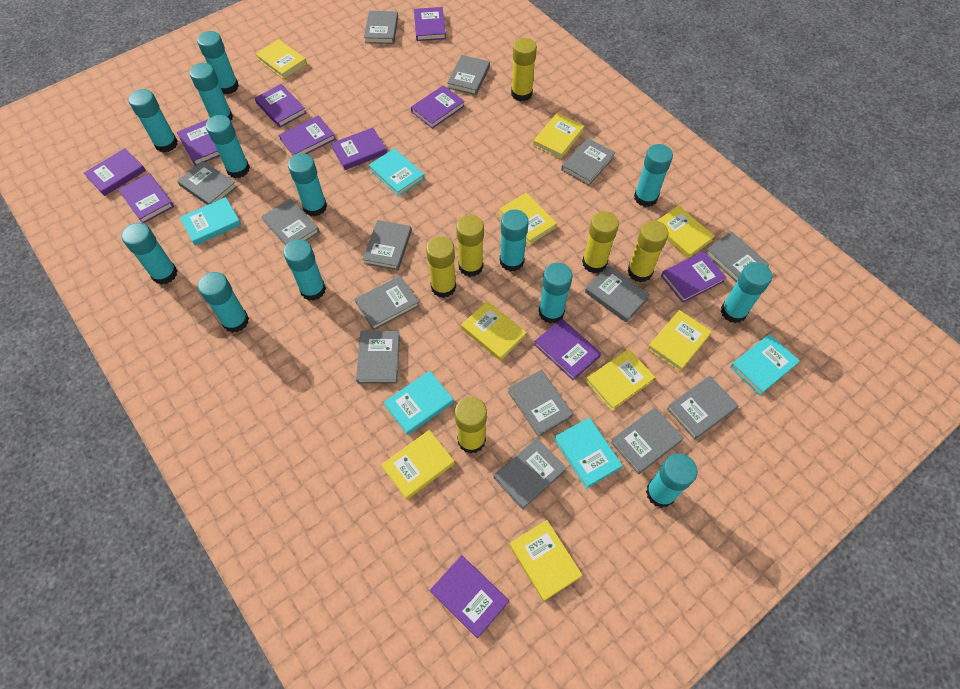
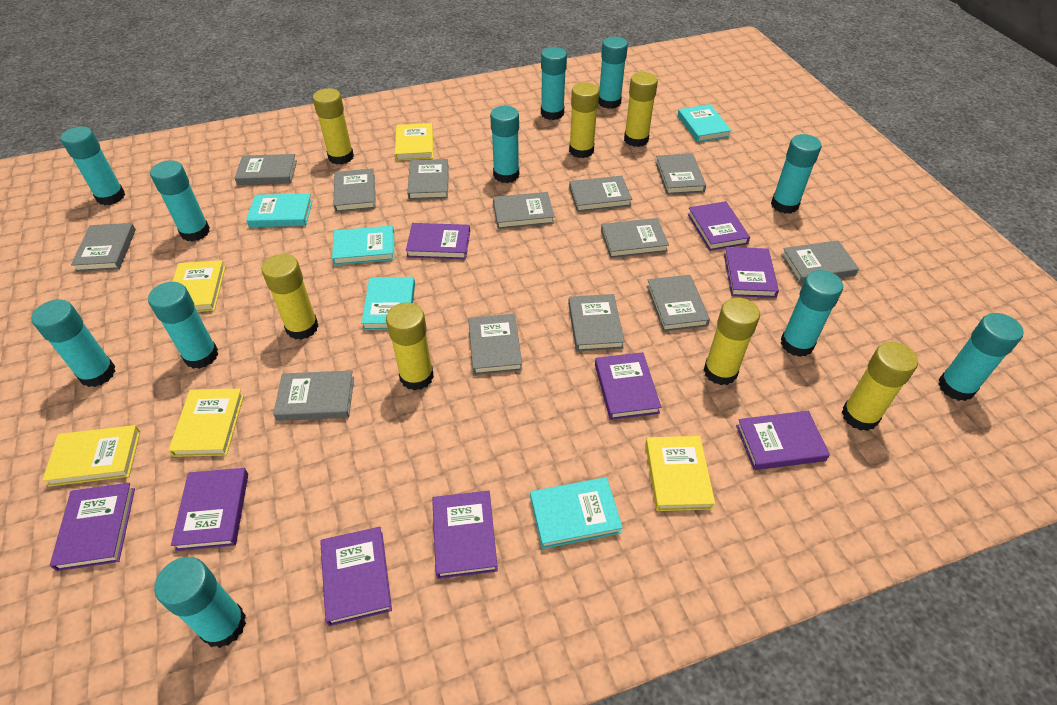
grey book: [177,160,237,205] [261,199,320,246] [355,276,420,330] [356,331,400,384] [363,220,412,270] [364,11,398,44] [447,55,490,95] [494,438,566,510] [508,370,573,437] [561,138,615,186] [585,265,650,322] [611,407,683,474] [667,376,739,440] [705,232,769,282] = 14 -> [71,223,136,272] [235,154,297,185] [273,371,354,421] [333,168,376,212] [407,159,449,200] [468,314,522,375] [493,192,554,229] [568,294,625,352] [569,176,632,212] [601,218,669,258] [646,275,710,332] [655,153,706,195] [781,240,859,284] = 13
purple book: [84,148,146,196] [118,173,174,223] [177,120,220,166] [255,84,306,128] [279,115,336,156] [331,128,387,170] [411,85,465,129] [414,7,446,41] [430,555,509,639] [534,318,601,380] [661,251,727,303] = 11 -> [50,483,135,571] [171,468,248,551] [320,527,392,626] [406,223,470,259] [432,491,498,579] [595,352,661,420] [687,201,750,251] [724,247,779,298] [736,411,830,470] = 9
turquoise glue stick: [122,223,177,285] [128,89,178,152] [189,63,233,120] [197,31,239,95] [198,272,249,333] [206,115,250,178] [283,239,326,301] [288,153,327,216] [500,209,529,272] [539,263,573,323] [634,144,673,207] [646,453,697,508] [721,262,772,323] = 13 -> [31,299,116,387] [61,126,125,206] [148,282,218,369] [150,160,210,242] [154,557,246,648] [490,106,519,183] [541,47,567,120] [598,37,628,109] [771,134,822,214] [780,270,843,357] [938,313,1024,401] = 11
yellow book: [256,39,307,79] [381,430,455,500] [461,301,527,361] [499,193,557,245] [509,520,582,601] [533,113,584,159] [586,349,655,411] [648,310,712,372] [657,205,715,259] = 9 -> [42,425,140,486] [169,389,244,457] [172,260,226,312] [395,123,433,161] [645,436,715,511] = 5
yellow glue stick: [426,236,456,298] [455,397,487,454] [456,215,484,277] [511,38,537,102] [582,211,619,273] [627,220,669,282] = 6 -> [262,254,319,340] [313,88,354,165] [386,302,434,391] [569,82,599,158] [624,72,658,147] [704,298,760,385] [842,342,918,431] = 7

